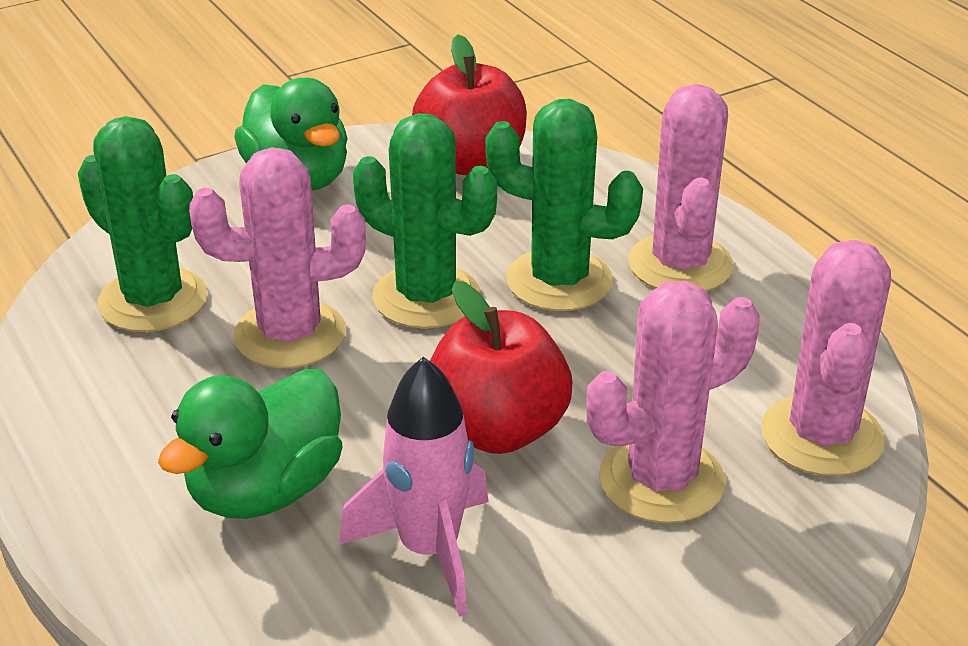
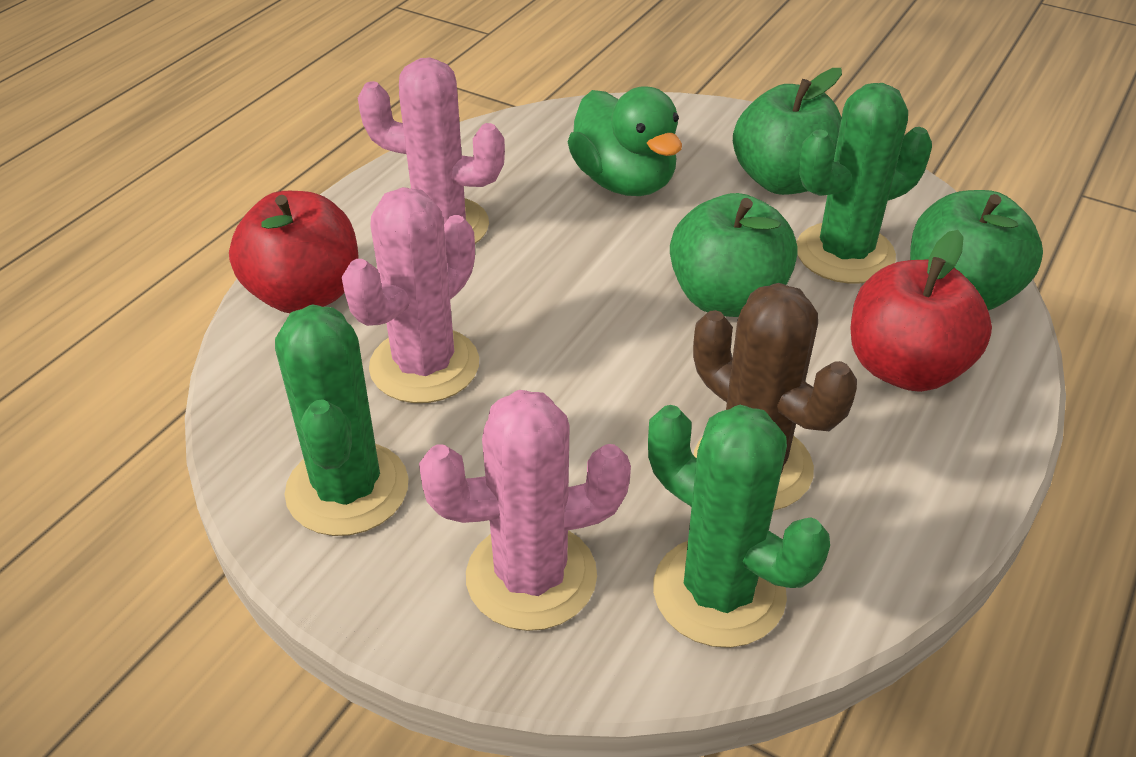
brown cactus: none = 0 -> [693,283,857,511] = 1
green apple: none = 0 -> [670,193,798,317] [733,68,842,195] [910,190,1043,311] = 3
green duck: [158,369,342,519] [234,78,348,191] = 2 -> [568,86,682,196] = 1
pink cactus: [189,147,366,368] [586,281,760,523] [628,84,734,291] [761,240,891,476] = 4 -> [342,187,479,403] [358,57,505,244] [419,390,631,631] = 3
pink rocket: [339,356,489,617] = 1 -> none = 0

